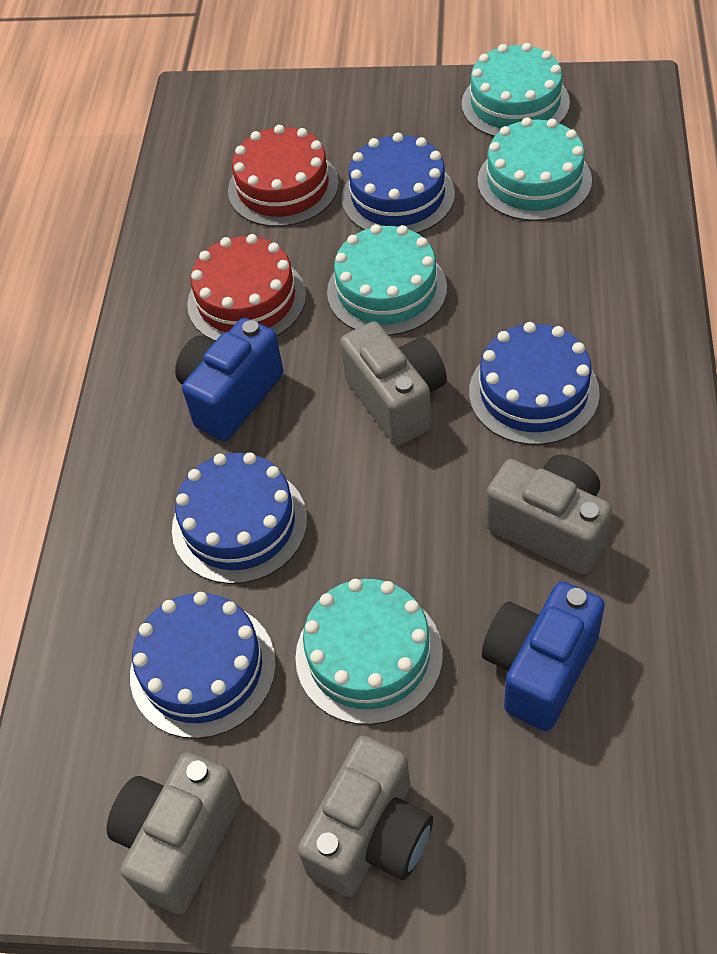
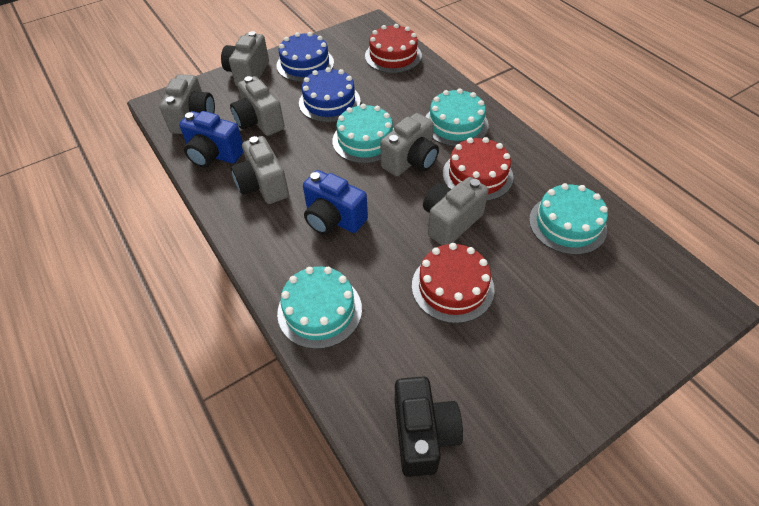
black camera: none = 0 -> [395,377,463,477] = 1
blue cake: [130,592,276,739] [172,452,307,584] [342,133,455,233] [469,322,600,445] = 4 -> [276,32,334,82] [299,67,361,122] = 2
grey camera: [106,752,241,914] [297,735,433,897] [340,322,447,446] [486,454,612,575] = 4 -> [159,74,215,134] [221,31,269,87] [230,76,285,136] [231,136,289,204] [380,113,439,176] [423,177,489,245] = 6
red cake: [187,234,306,341] [228,125,339,227] = 2 -> [365,24,422,73] [412,243,495,323] [443,137,513,201] = 3

